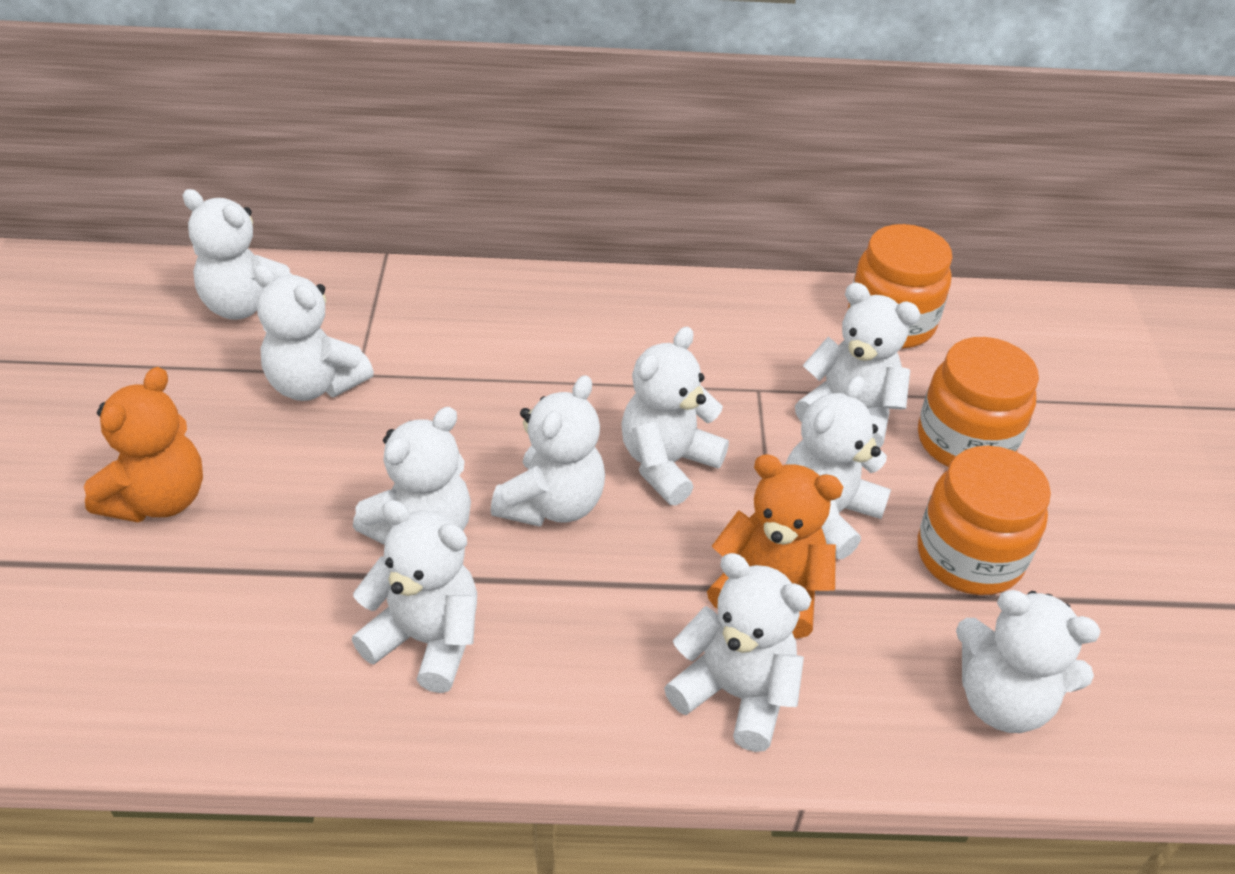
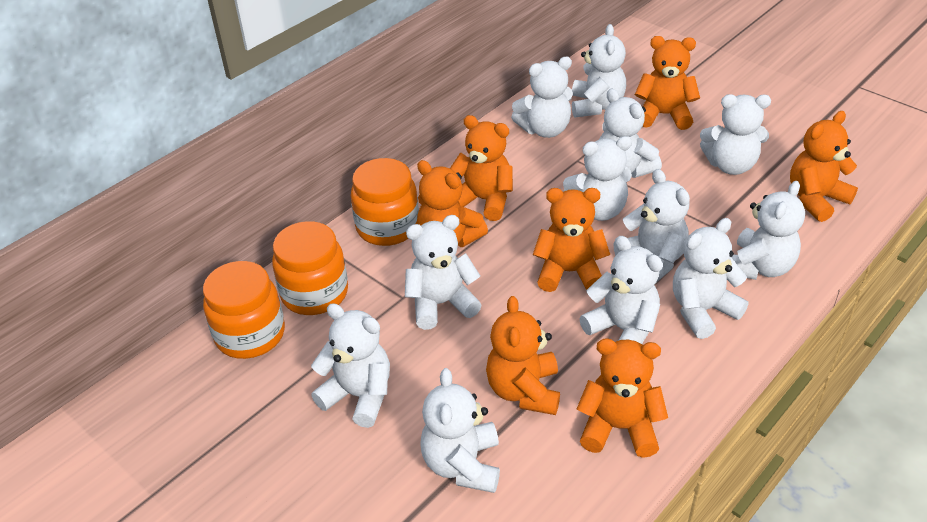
orange teddy bear: [84,367,203,522] [707,454,843,639] = 2 -> [417,160,488,247] [450,115,513,221] [486,296,560,415] [533,188,610,292] [577,338,668,458] [635,36,700,130] [790,111,858,222] = 7
white teddy bear: [183,189,293,320] [253,265,374,401] [352,500,477,693] [353,407,471,545] [491,375,605,527] [621,327,729,505] [664,553,812,752] [785,376,891,559] [795,283,921,448] [956,590,1101,733] = 10 -> [311,303,390,428] [405,215,481,330] [420,368,500,493] [511,56,573,138] [563,136,632,221] [572,24,626,118] [579,236,663,344] [600,89,662,178] [614,169,690,282] [673,218,748,339] [700,94,771,175] [731,181,805,280] = 12

